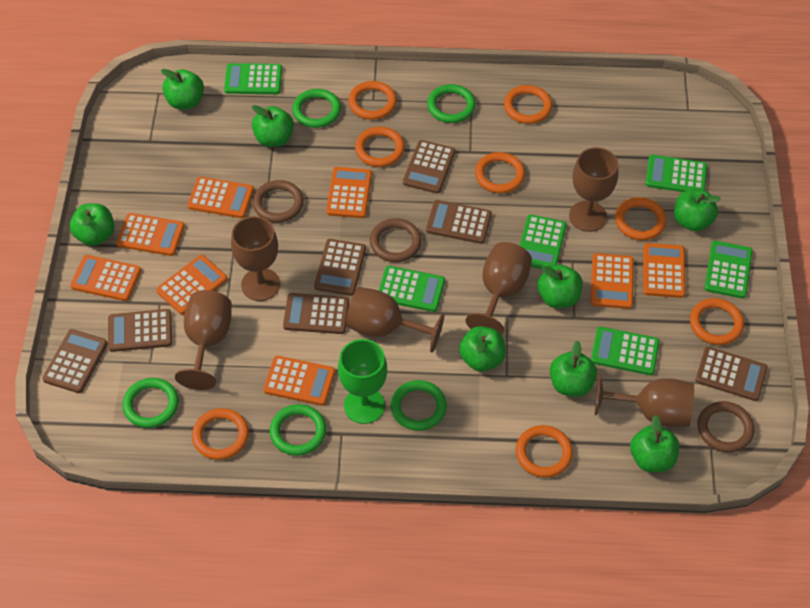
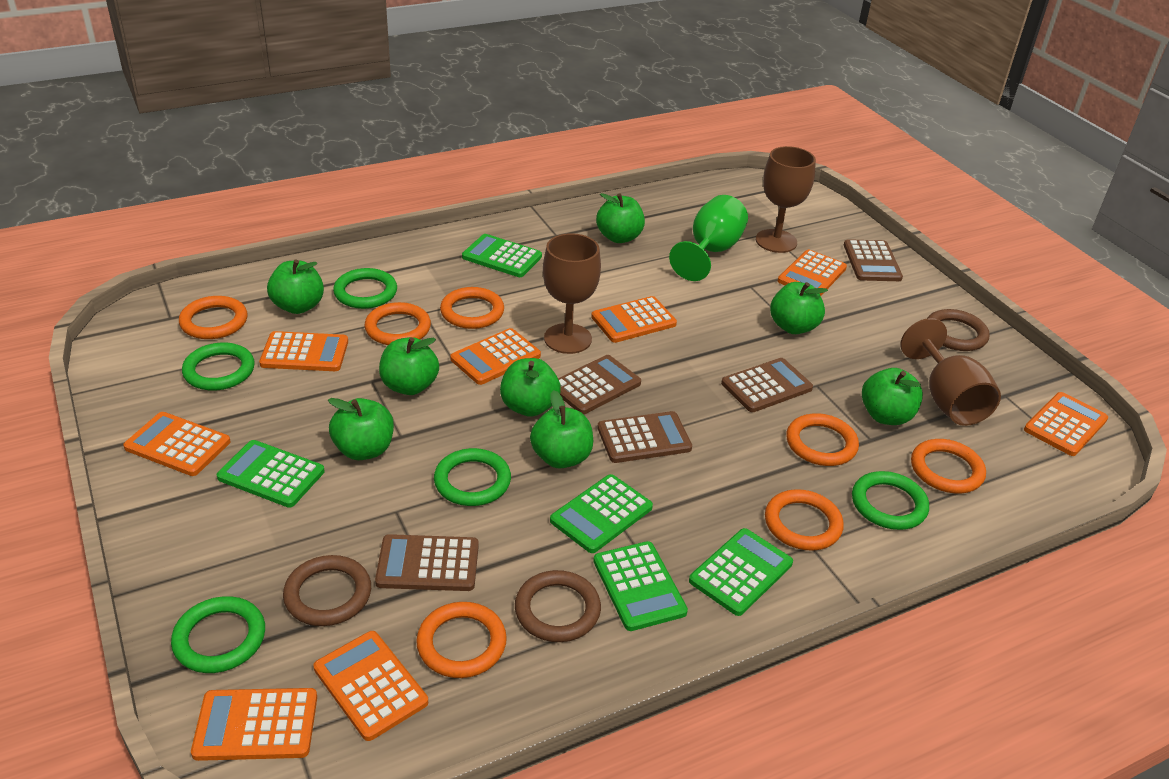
brown calculator: [42,329,108,393] [108,309,172,352] [283,293,349,334] [314,239,366,296] [403,140,455,194] [426,200,492,244] [695,347,767,401] = 7 -> [375,534,479,591] [558,355,641,414] [597,411,692,463] [721,358,813,412] [844,239,903,281] = 5
brown goblet: [175,290,232,390] [231,216,280,301] [346,287,445,352] [466,242,532,335] [569,147,618,232] [595,374,694,427] = 6 -> [543,233,601,354] [756,146,816,253] [900,318,1001,426] = 3
green calculator: [224,63,282,94] [379,266,445,312] [520,214,567,269] [591,327,660,375] [646,155,707,192] [705,241,753,298] = 6 -> [217,440,325,508] [462,234,542,277] [550,474,653,553] [593,541,688,631] [689,528,793,616] = 5
orange ring: [192,408,249,460] [348,81,397,120] [355,127,405,167] [475,152,525,193] [504,85,552,124] [516,425,573,478] [615,197,667,240] [690,298,744,345] = 8 -> [179,296,248,339] [365,302,431,345] [416,602,507,678] [440,287,504,329] [765,489,844,551] [786,413,859,466] [911,439,986,493] = 7

